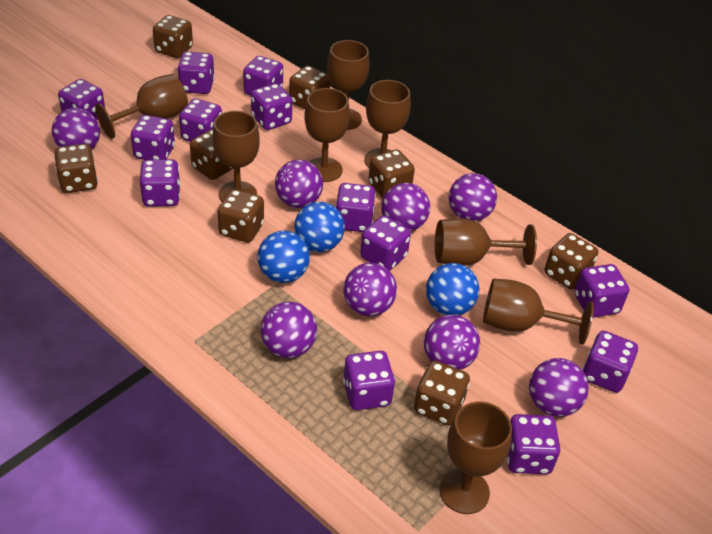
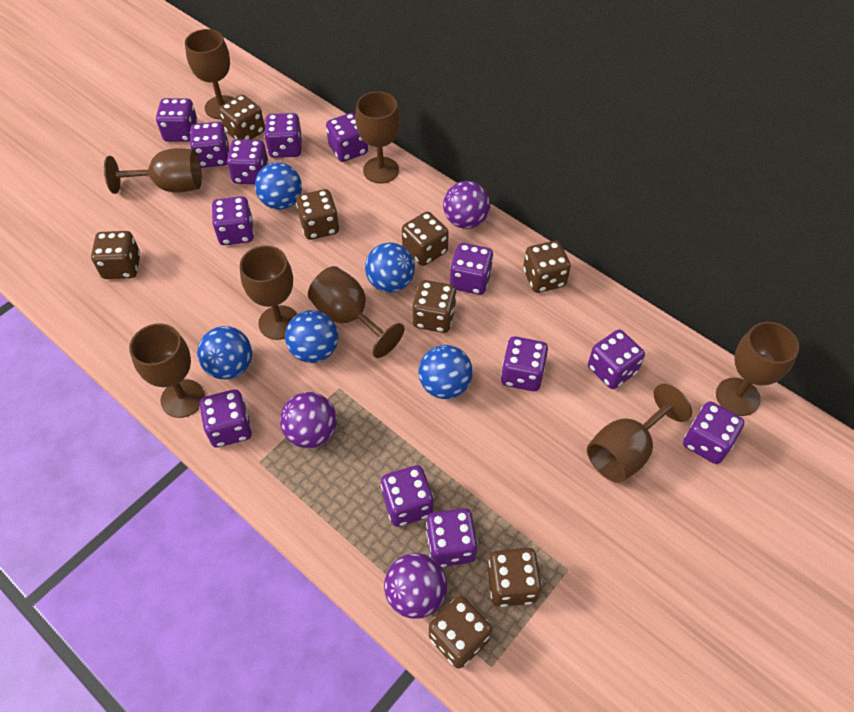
blue ball: [257,231,310,283] [294,202,345,252] [426,263,480,316] = 3 -> [197,326,252,380] [255,162,302,210] [285,310,338,363] [365,243,415,293] [418,345,473,399] = 5
purple ball: [52,108,100,149] [261,302,317,358] [275,160,323,208] [343,263,397,316] [381,183,430,231] [424,315,480,370] [449,173,497,221] [529,358,589,417] = 8 -> [280,392,337,448] [384,553,447,619] [443,181,490,229] = 3

